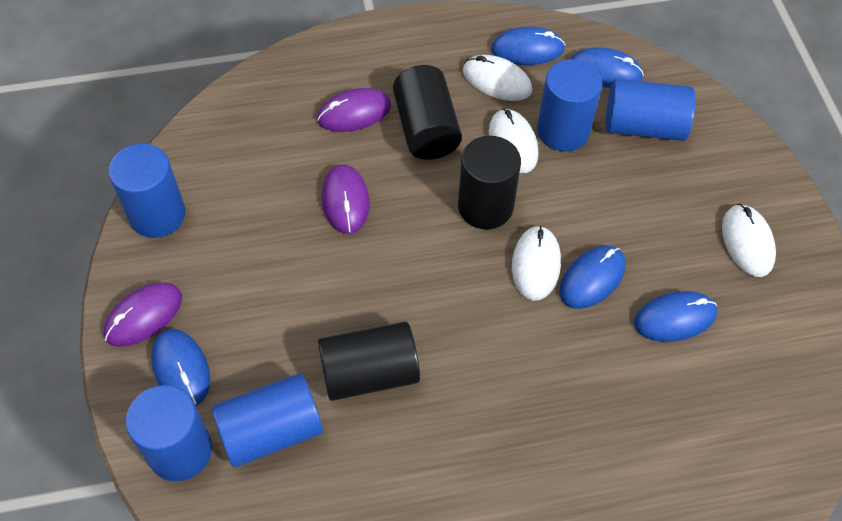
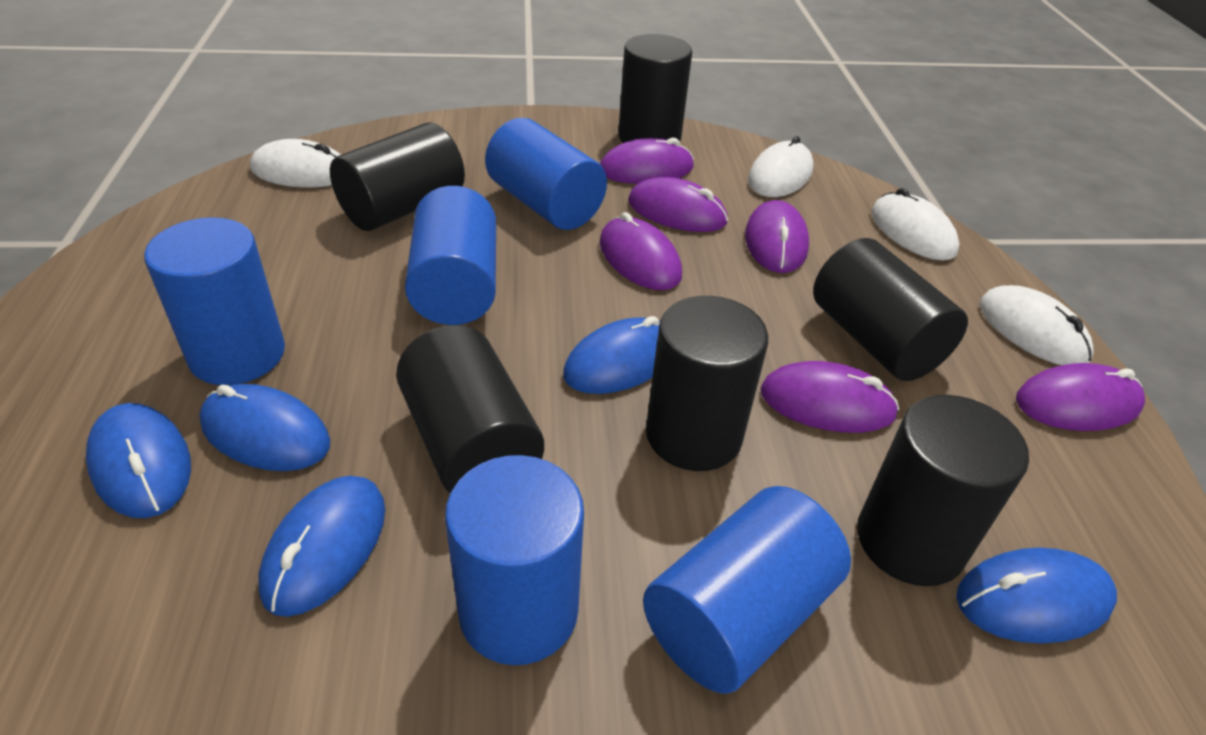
black cylinder: [318,321,420,401] [393,65,462,160] [458,136,521,229] = 3 -> [330,122,465,231] [396,325,544,493] [618,34,692,143] [646,296,768,471] [813,238,968,381] [857,395,1029,586] = 6
purple mouse: [104,283,182,347] [317,88,391,132] [322,164,370,234] = 3 -> [600,138,694,184] [600,212,682,290] [628,177,728,232] [745,200,809,273] [760,361,899,433] [1016,363,1145,431] = 6

